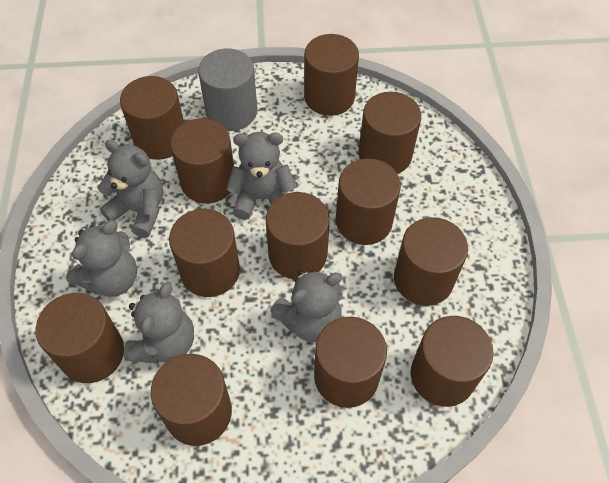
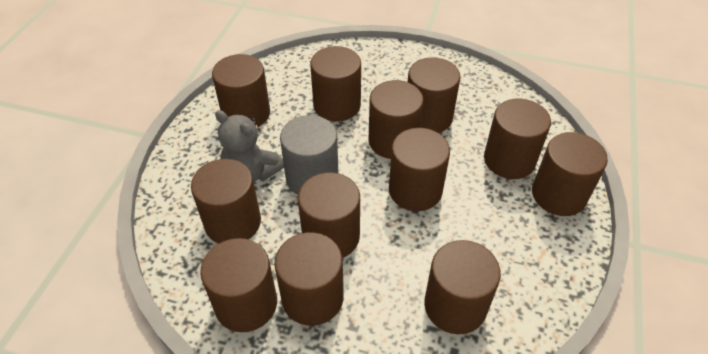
grey teddy bear: [66,220,137,297] [98,140,163,238] [124,282,194,364] [226,132,296,220] [270,269,343,342] = 5 -> [215,110,284,182] = 1

